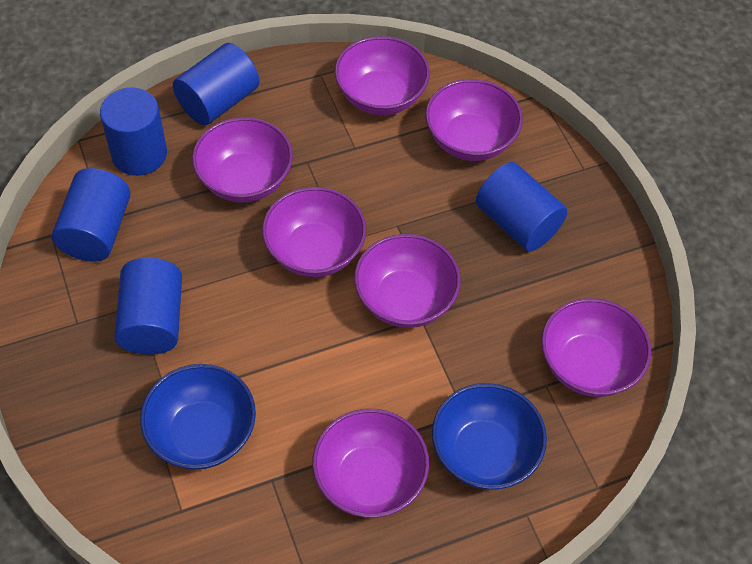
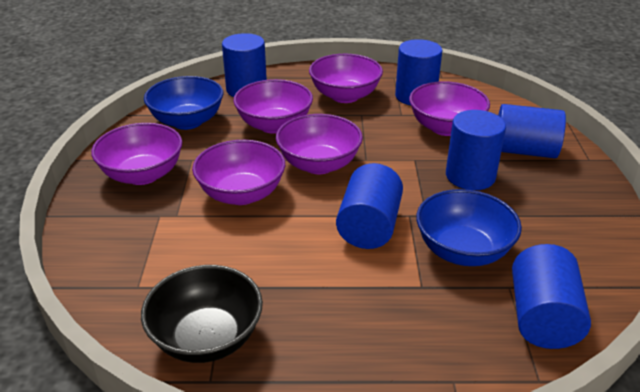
black bowl: none = 0 -> [141,265,263,363] = 1
blue cylinder: [52,168,131,262] [100,87,167,176] [114,258,182,355] [173,43,260,125] [476,162,567,252] = 5 -> [222,33,267,97] [336,163,403,249] [395,39,442,105] [446,110,506,190] [498,104,566,158] [512,244,591,349] = 6
purple bowl: [192,117,293,203] [262,187,366,277] [312,409,429,518] [335,36,430,115] [354,234,461,328] [425,79,523,161] [541,298,651,397] = 7 -> [91,123,182,185] [192,140,285,205] [233,79,313,134] [276,114,363,174] [309,54,383,103] [409,81,490,136] = 6

